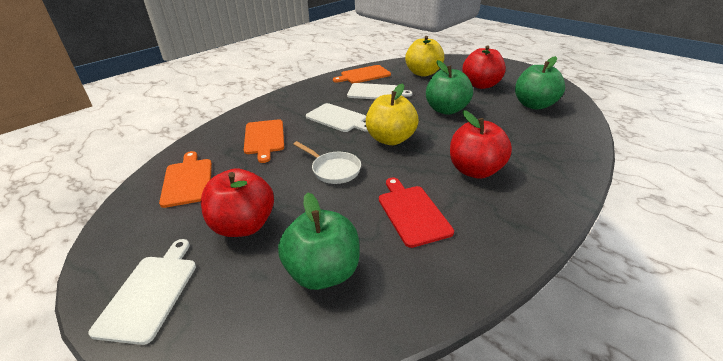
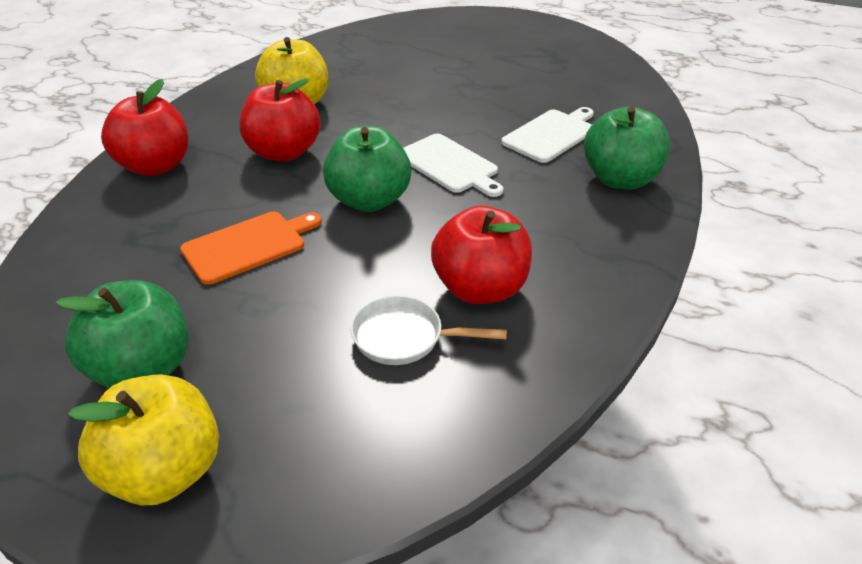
orange cutting board: [159,151,212,208] [244,119,284,163] [333,65,391,84] = 3 -> [180,211,322,285] = 1
red cutting board: [379,177,454,248] = 1 -> none = 0
white cutting board: [89,239,196,345] [306,103,368,132] [347,83,412,99] = 3 -> [403,133,503,197] [501,107,594,163] = 2

